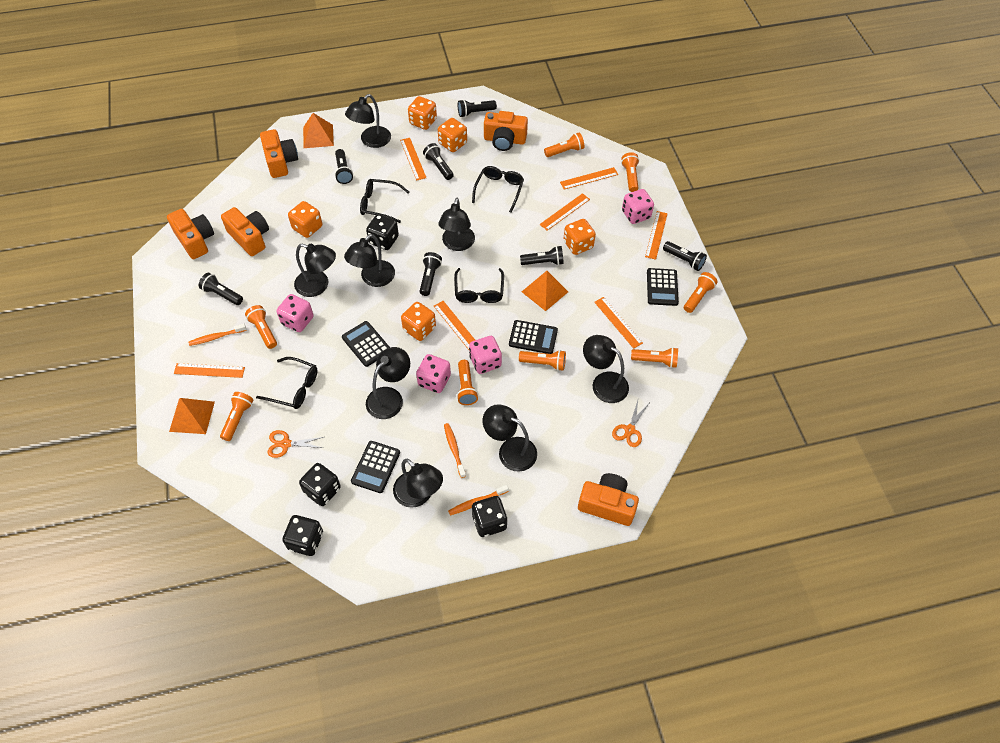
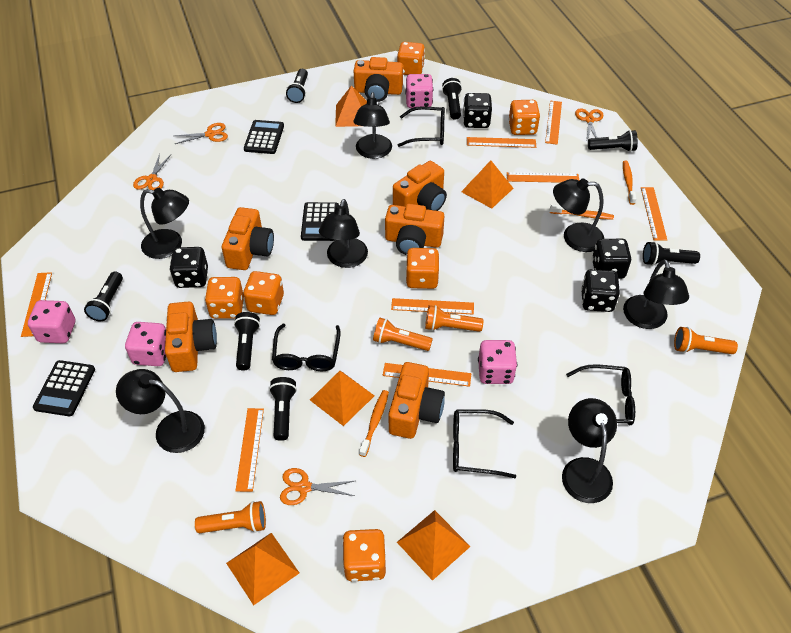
black calculator: [342,321,390,367] [351,441,400,493] [509,320,558,354] [647,268,679,306] = 4 -> [33,360,95,416] [244,120,284,154] [301,202,339,241] = 3
black lamp: [294,243,336,297] [344,234,395,287] [345,94,391,148] [366,347,410,419] [393,459,443,508] [438,198,475,251] [483,404,537,472] [583,335,629,403] = 8 -> [116,369,205,453] [140,188,189,259] [319,199,368,268] [354,92,392,159] [553,178,604,252] [562,398,617,503] [623,259,689,329] = 7
orange camera: [167,209,214,259] [221,207,269,256] [260,129,298,178] [484,111,528,151] [578,473,639,526] = 5 -> [165,302,217,372] [222,207,274,270] [354,57,403,102] [385,204,444,255] [389,362,445,439] [393,161,447,211] = 6
orange dice: [288,201,322,238] [401,302,436,341] [408,96,437,130] [438,118,467,152] [563,219,596,255] = 5 -> [205,277,244,319] [243,271,284,315] [342,529,386,582] [397,42,425,75] [406,248,440,289] [508,100,540,135] = 6
orange flashlight: [220,392,253,441] [245,305,277,349] [457,360,478,405] [519,350,566,371] [544,133,584,157] [621,152,639,192] [631,347,678,368] [684,272,718,313] = 8 -> [195,501,266,533] [373,318,433,351] [425,305,483,332] [674,327,738,354] = 4
orange pyramid: [169,398,215,434] [303,113,334,148] [522,271,568,311] = 3 -> [226,533,299,605] [310,371,374,426] [335,85,367,127] [397,510,471,581] [461,161,513,209] = 5
orange ruler: [174,363,245,378] [400,138,427,181] [434,301,475,350] [540,193,590,231] [560,167,618,190] [594,297,643,349] [645,211,668,260] = 7 -> [21,272,52,337] [235,408,264,492] [383,363,471,387] [391,298,474,314] [467,137,536,148] [507,172,579,183] [545,101,562,145] [641,187,667,241] = 8
orange scissors: [268,430,323,458] [612,401,649,447] = 2 -> [133,153,171,190] [175,123,228,144] [280,468,354,505] [575,108,603,139] = 4

